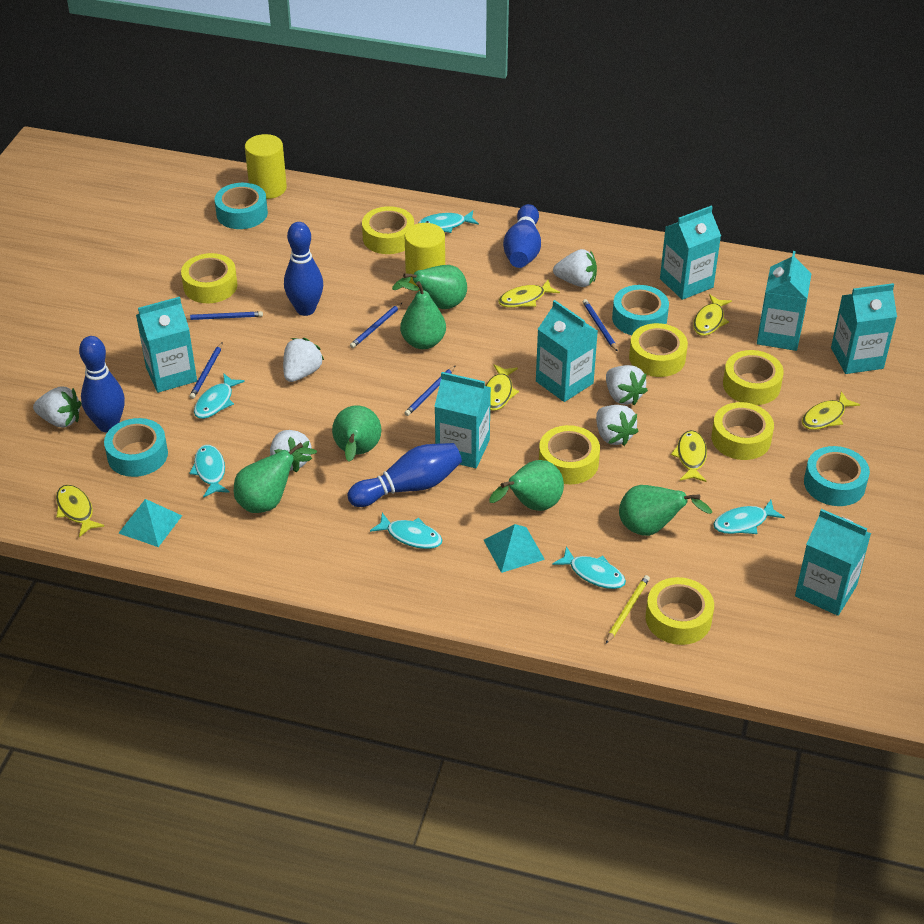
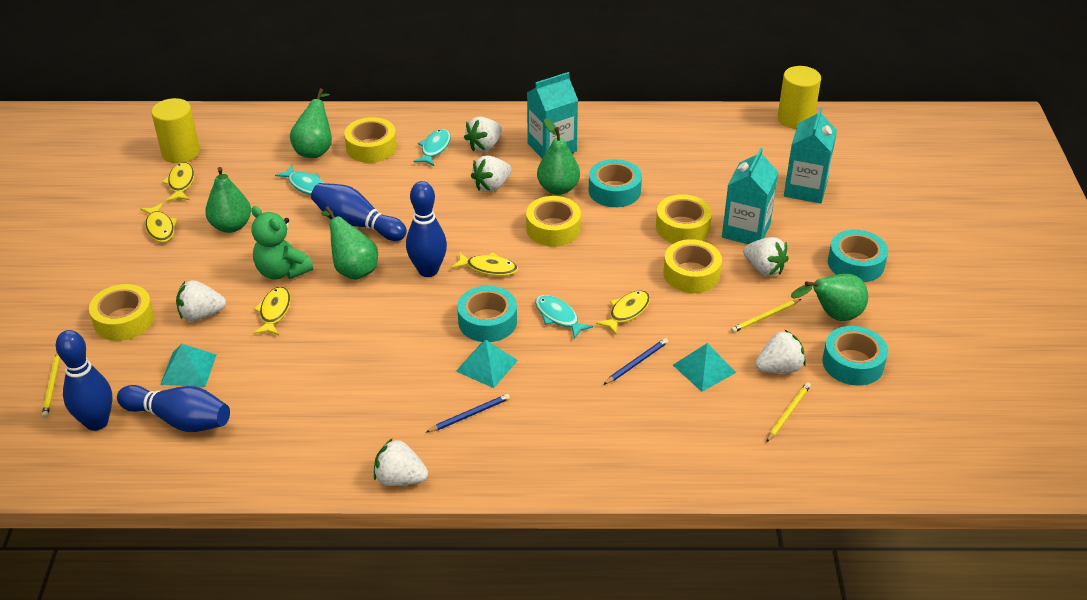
blue pencil: [185,311,263,320] [189,343,222,399] [350,303,402,348] [405,365,456,416] [583,299,618,352] = 5 -> [426,394,510,432] [603,338,668,385] = 2
green pear: [234,442,317,513] [332,405,381,462] [392,265,467,309] [398,281,446,349] [489,460,564,511] [619,485,712,536] = 6 -> [205,167,251,233] [290,88,332,158] [321,206,378,280] [537,118,580,195] [791,274,868,321] = 5
green teddy bear: none = 0 -> [252,206,313,279] = 1
turquoise carton: [136,297,197,393] [434,372,491,468] [536,300,598,402] [660,206,721,300] [757,251,812,351] [795,509,871,616] [831,283,897,374] = 7 -> [527,72,578,159] [722,148,778,244] [784,107,837,204] = 3
turquoise fish: [189,445,230,498] [194,373,245,419] [370,513,442,549] [418,211,479,233] [552,546,626,589] [713,500,785,534] = 6 -> [275,165,324,195] [413,129,451,166] [535,295,593,339] = 3
turquoise pyramid: [119,499,182,547] [484,524,545,573] = 2 -> [160,344,216,387] [456,340,518,388] [673,343,736,392] = 3
yellow fish: [56,485,104,537] [486,364,519,411] [498,279,560,308] [671,430,707,482] [693,294,732,336] [802,391,860,430] = 6 -> [140,203,178,243] [162,162,194,202] [253,287,291,335] [452,252,518,276] [596,290,650,335] = 5
yellow pencil: [606,575,650,644] = 1 -> [42,353,60,418] [731,299,801,333] [766,382,811,443] = 3
yellow tape: [181,253,237,303] [362,206,414,254] [539,425,600,484] [629,323,688,377] [646,577,714,645] [711,402,774,460] [723,350,784,405] = 7 -> [89,284,154,341] [344,117,397,163] [526,196,581,247] [656,194,712,243] [663,239,722,293] = 5

